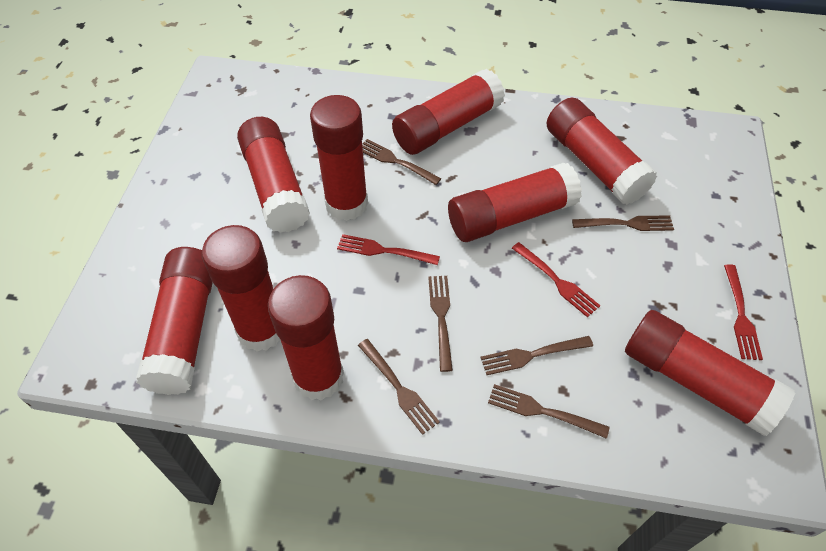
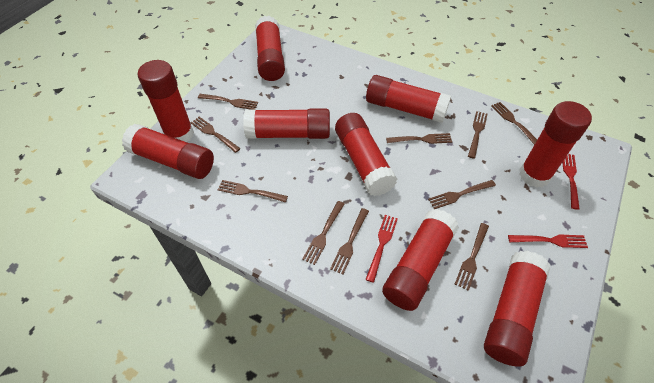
brown fork: [358,339,440,435] [362,139,442,185] [428,276,453,372] [480,336,593,375] [488,384,610,439] [572,215,674,231] = 6 -> [191,117,241,153] [198,94,258,109] [217,180,288,203] [302,201,344,265] [330,208,369,274] [386,133,452,144] [428,180,496,209] [455,223,489,291] [468,111,488,159] [491,102,537,145] = 10

